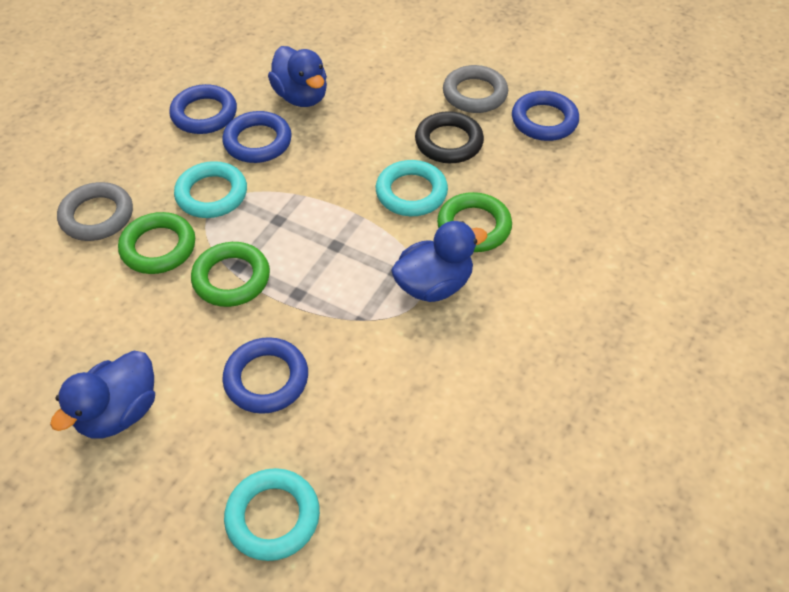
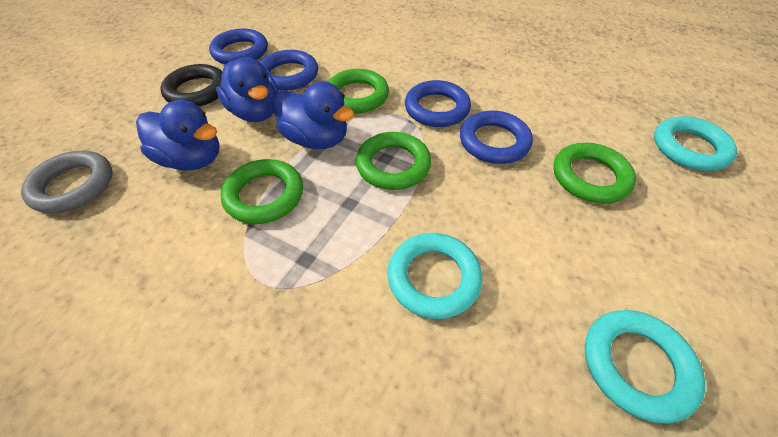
green ring: [118,212,195,274] [191,242,270,307] [437,192,512,252] = 3 -> [221,159,303,224] [328,69,389,113] [356,132,431,190] [553,143,636,204] = 4
grey ring: [57,182,133,241] [443,65,508,113] = 2 -> [21,151,113,214] = 1

